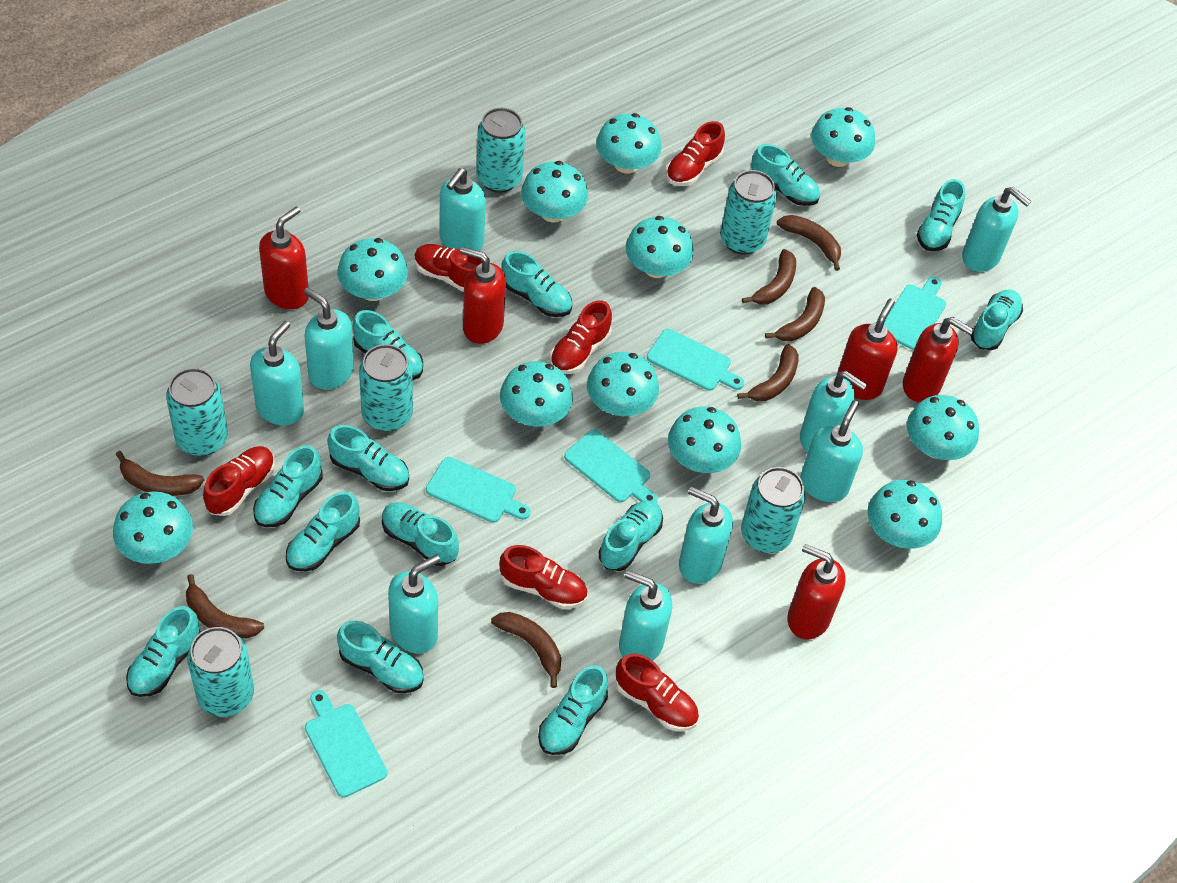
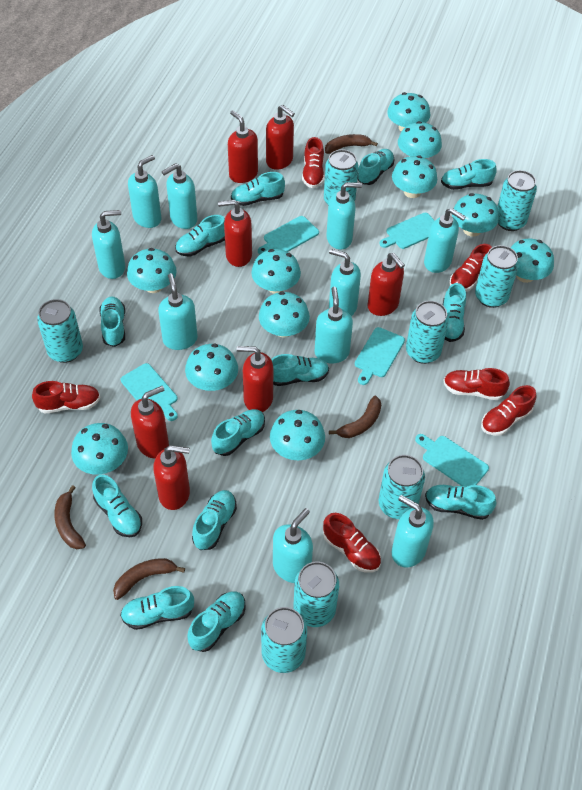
brown banana: [116,451,204,496] [186,574,264,638] [491,612,561,688] [737,344,799,402] [742,249,796,305] [765,287,825,341] [777,215,841,271] = 7 -> [54,485,86,549] [113,558,185,600] [325,134,378,154] [329,396,381,438] = 4
red soap dispenser: [259,206,309,309] [460,247,506,344] [787,544,846,640] [837,299,898,400] [903,317,974,402] = 5 -> [131,386,169,458] [153,445,190,510] [218,200,252,267] [228,110,258,183] [236,346,273,412] [266,105,295,170] [368,253,405,316] = 7
turquoise can: [166,368,228,456] [187,627,254,717] [359,344,413,432] [476,108,525,193] [720,170,777,255] [741,467,806,553] = 6 -> [37,299,83,363] [261,607,307,673] [294,562,339,627] [324,149,359,205] [379,455,425,519] [406,301,449,364] [475,245,519,308] [497,170,537,231] = 8
turquoise soap dispenser: [250,321,304,425] [304,288,354,390] [388,555,440,654] [439,168,486,251] [619,570,672,661] [679,487,733,584] [800,371,867,452] [800,400,863,502] [962,187,1031,272] = 9 -> [92,210,125,279] [128,155,162,228] [158,273,198,350] [162,163,197,229] [273,508,313,583] [314,287,353,363] [326,182,362,250] [329,249,361,316] [392,495,434,567] [424,208,466,273] = 10

